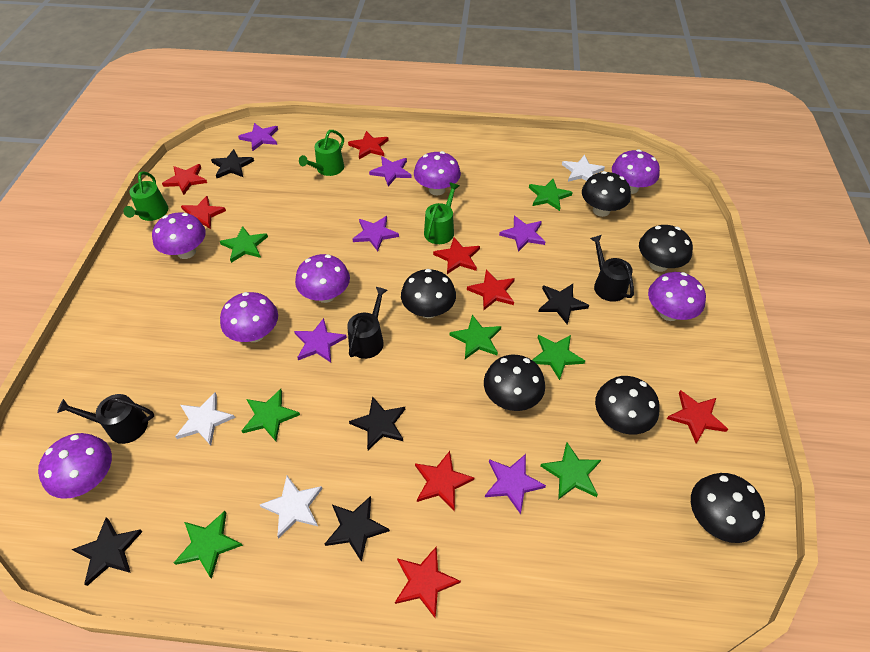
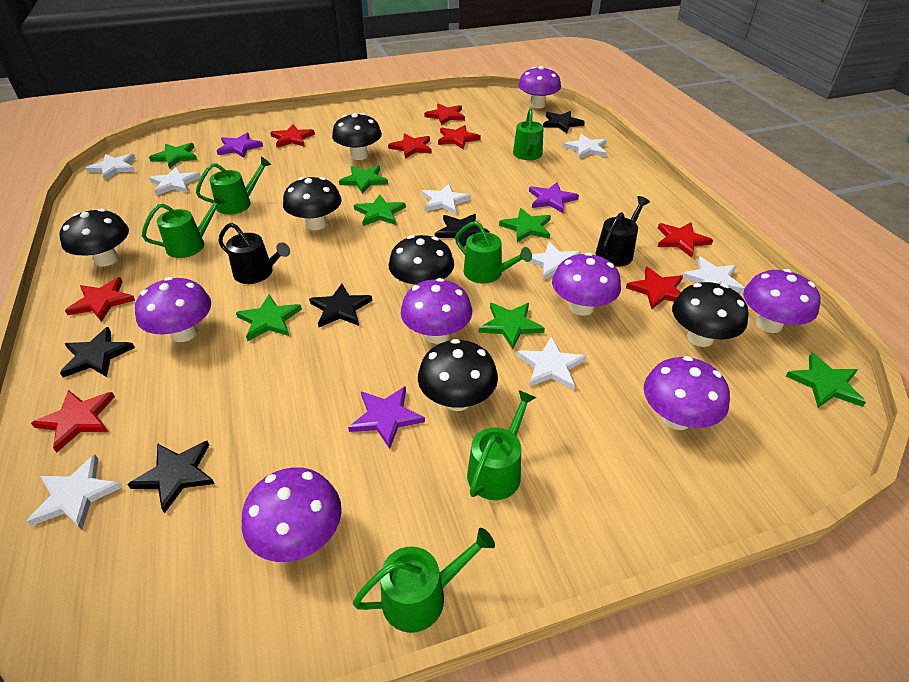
black watering can: [57,394,154,444] [347,287,388,359] [590,235,634,302] = 3 -> [218,223,290,284] [596,196,650,267] = 2
green watering can: [123,171,168,221] [299,130,344,176] [424,182,459,244] = 3 -> [142,194,225,258] [196,157,271,215] [353,528,495,633] [455,221,532,284] [467,390,537,500] [513,108,544,160] = 6
purple star: [238,123,278,151] [294,318,347,362] [352,216,399,251] [369,156,412,186] [485,454,546,514] [499,216,545,252] = 6 -> [217,133,263,158] [348,386,425,449] [529,182,579,213] = 3
white star: [175,393,235,445] [260,476,323,538] [562,155,605,182] = 3 -> [26,455,122,530] [86,154,135,180] [149,167,201,196] [422,184,471,215] [517,337,586,390] [530,242,581,280] [563,134,607,159] [682,257,744,293] = 8

